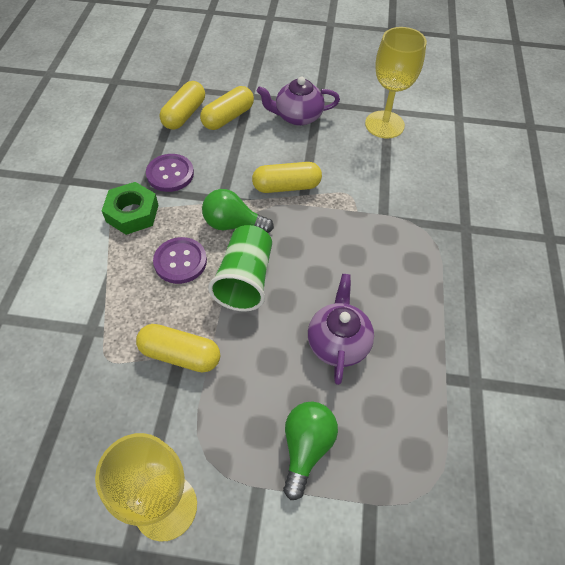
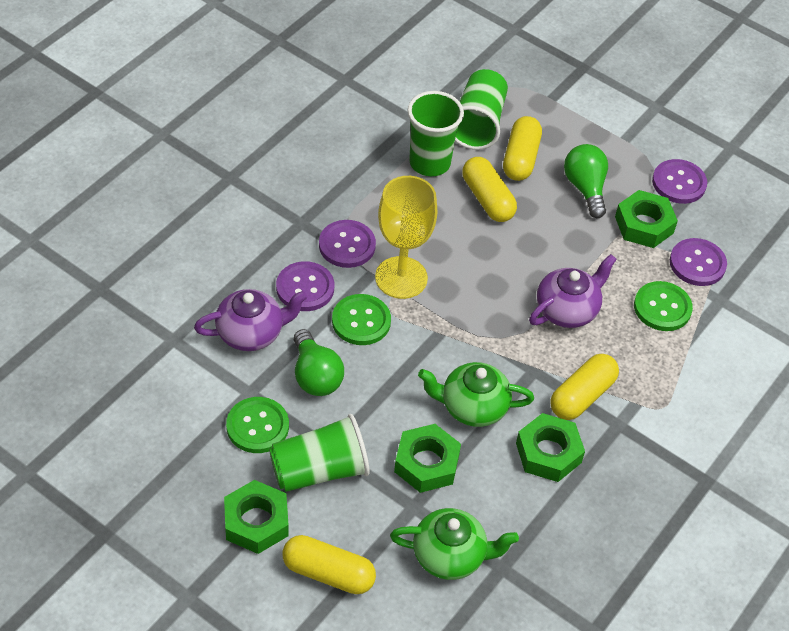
green button: none = 0 -> [226,397,289,453] [332,294,391,345] [634,281,693,331] = 3
green cup: [208,225,272,312] = 1 -> [269,414,370,492] [408,91,464,176] [455,69,508,150] = 3
green nut: [102,182,158,235] = 1 -> [224,480,289,554] [394,424,461,493] [516,413,585,482] [615,190,678,248] = 4
green teapot: none = 0 -> [390,508,519,580] [418,362,534,427] = 2
purple button: [146,154,194,192] [153,237,207,284] = 2 -> [276,261,334,311] [319,220,376,268] [652,159,707,204] [670,238,727,286] = 4
yellow goblet: [95,433,197,541] [365,27,427,139] = 2 -> [375,176,437,299] = 1

